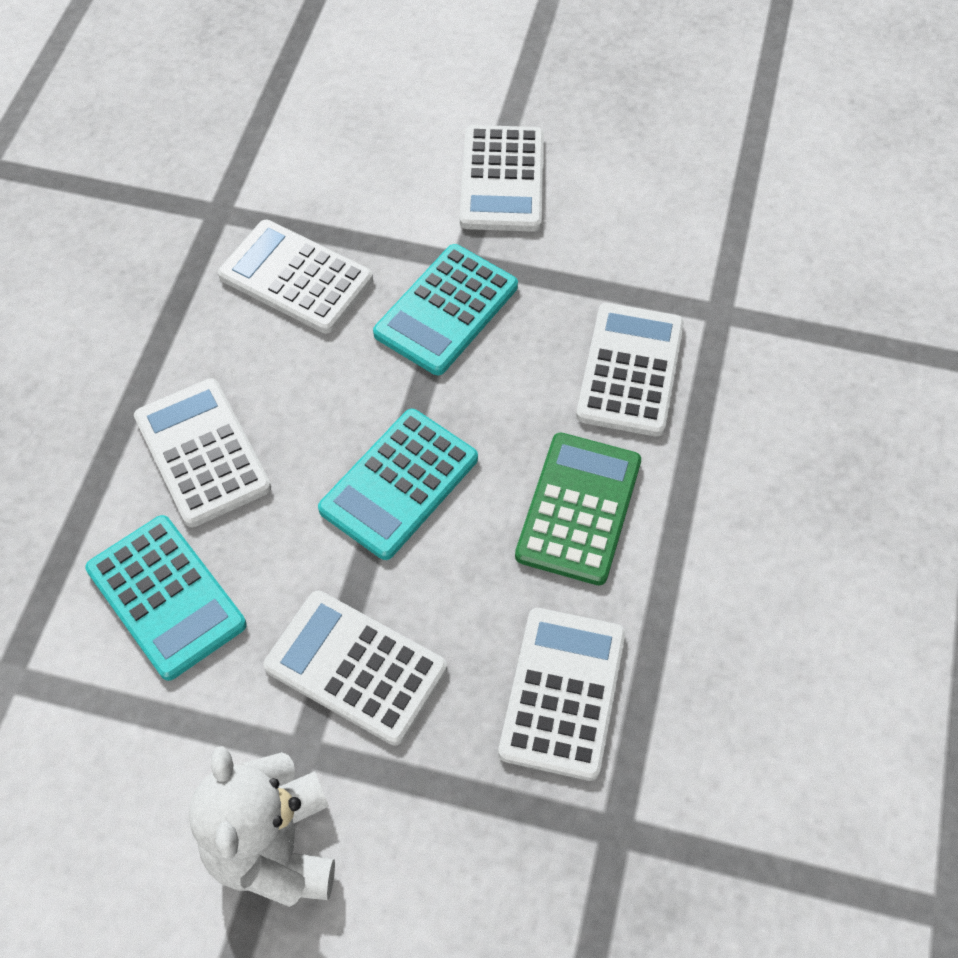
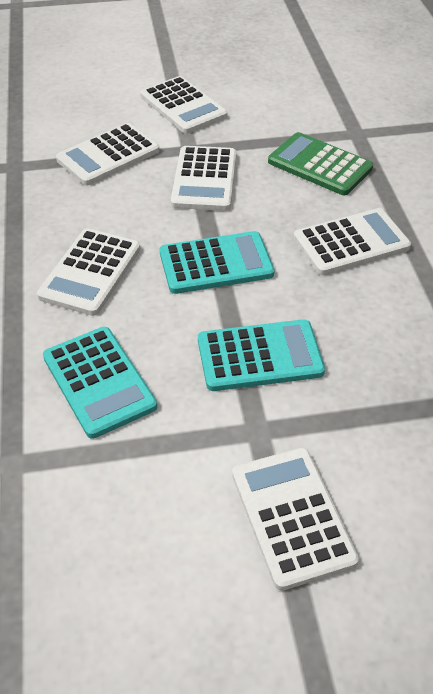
white teddy bear: [189,746,335,907] = 1 -> none = 0

